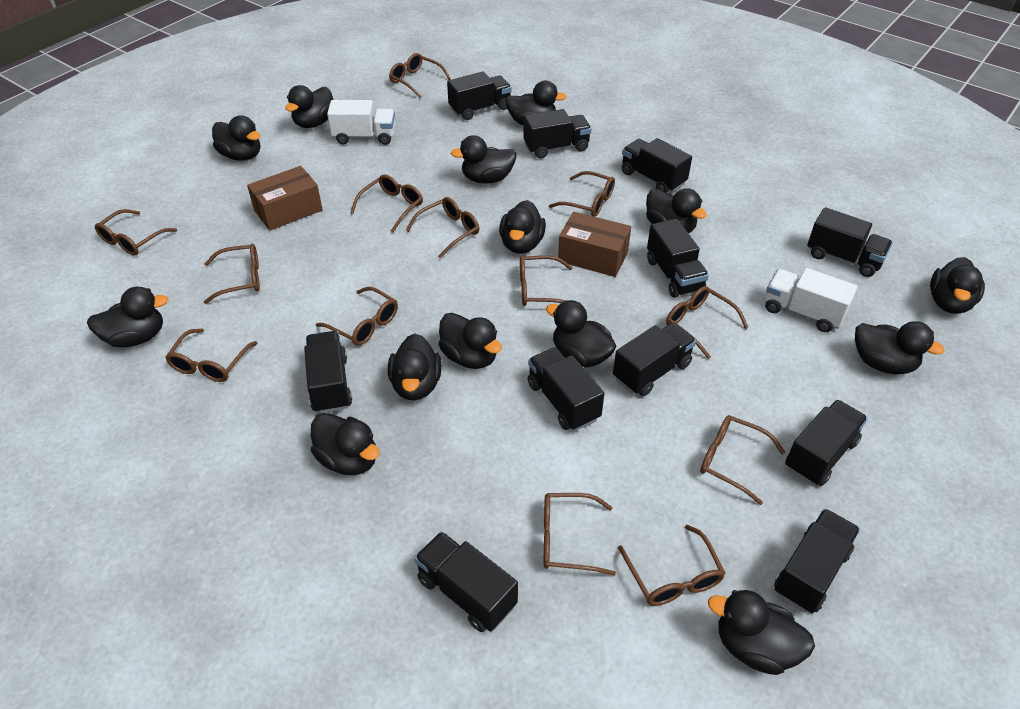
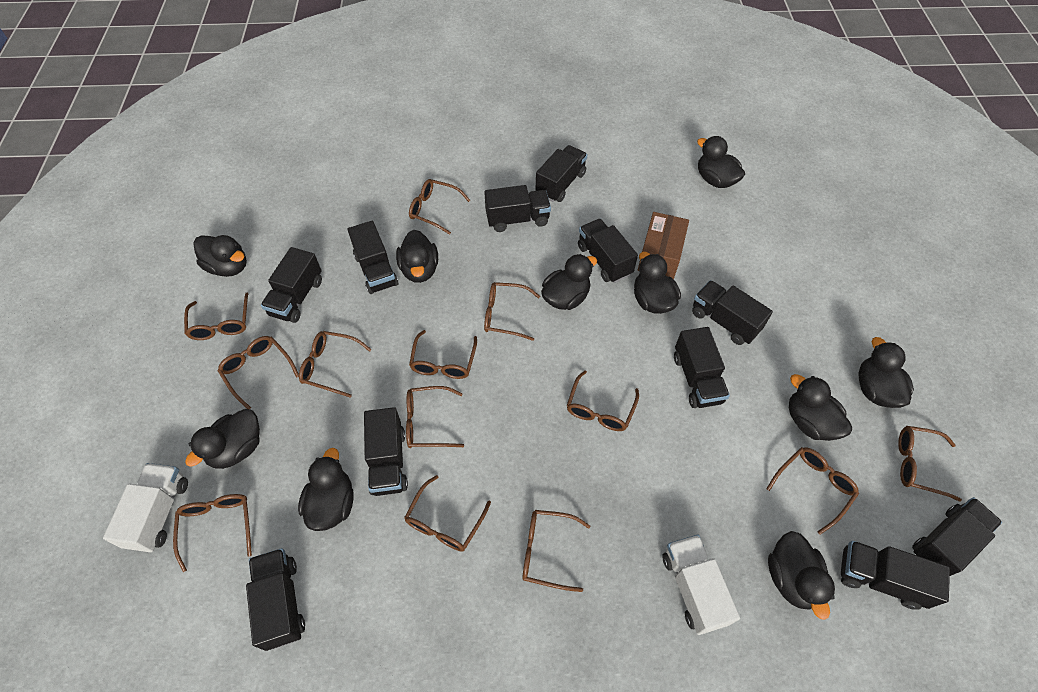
black duck: [87,287,168,347] [212,115,260,161] [285,85,333,128] [311,413,380,475] [388,334,442,400] [438,313,502,369] [451,135,517,184] [499,200,546,254] [505,81,567,125] [546,300,617,367] [646,188,707,233] [708,590,815,675] [855,321,945,374] [930,257,985,314] = 14 -> [185,409,260,469] [193,235,247,277] [298,448,354,531] [396,230,438,283] [541,254,597,310] [634,252,681,314] [697,136,745,188] [768,531,835,620] [789,374,852,441] [858,337,914,408] = 10
brown box: [247,166,323,231] [558,212,631,277] = 2 -> [638,212,689,279] = 1

